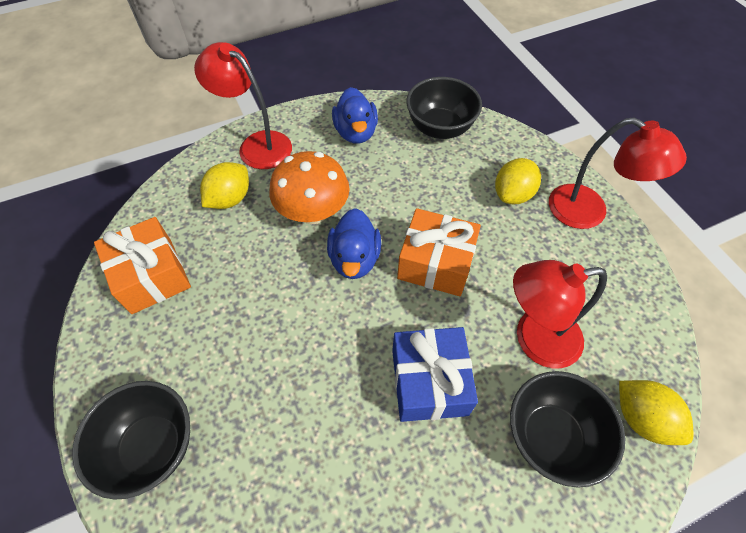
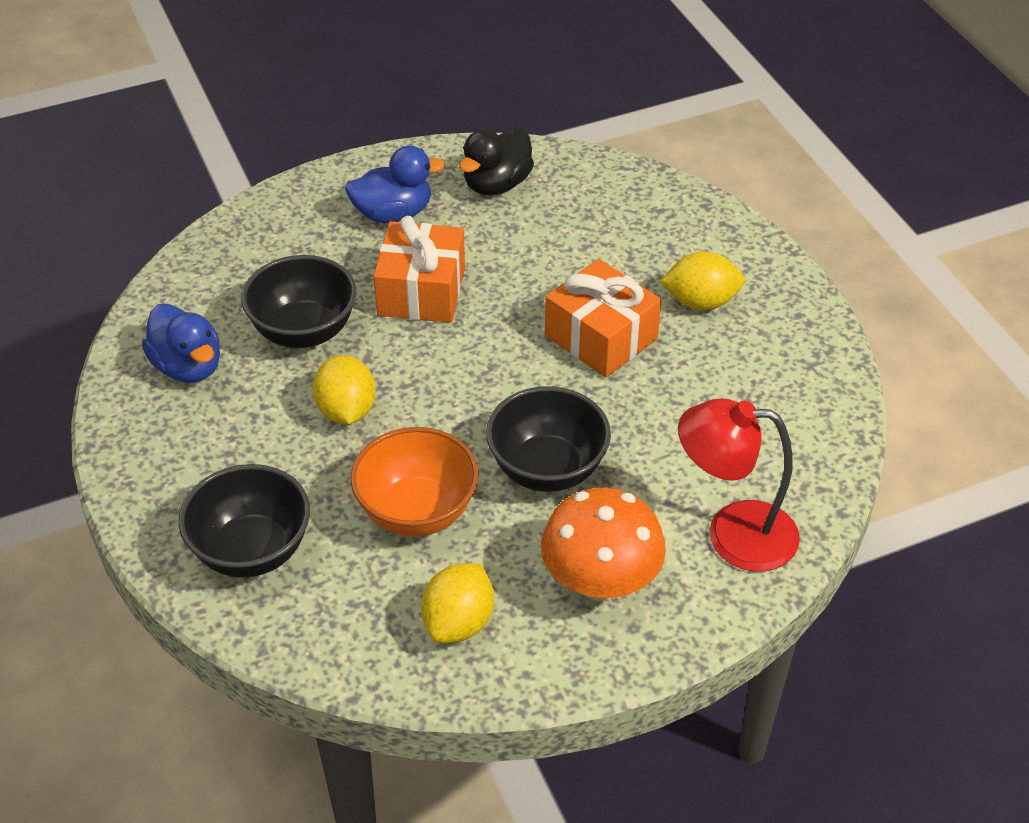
black duck: none = 0 -> [459,128,534,195] = 1
blue gift: [392,327,478,422] = 1 -> none = 0
orange bowl: none = 0 -> [350,427,479,537] = 1
red lamp: [194,42,292,169] [513,260,607,368] [549,117,687,229] = 3 -> [678,398,800,572] = 1

